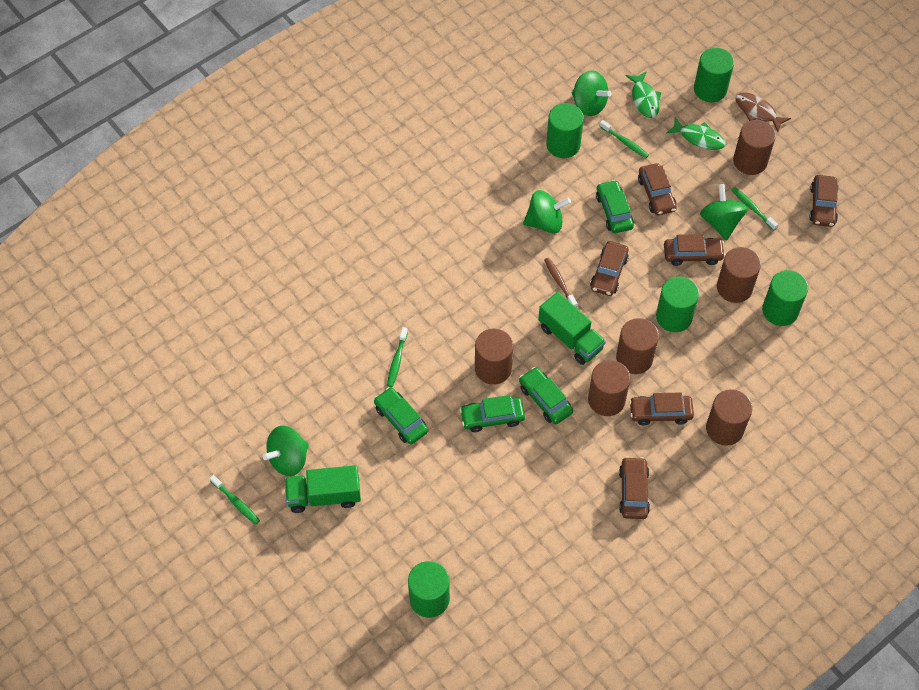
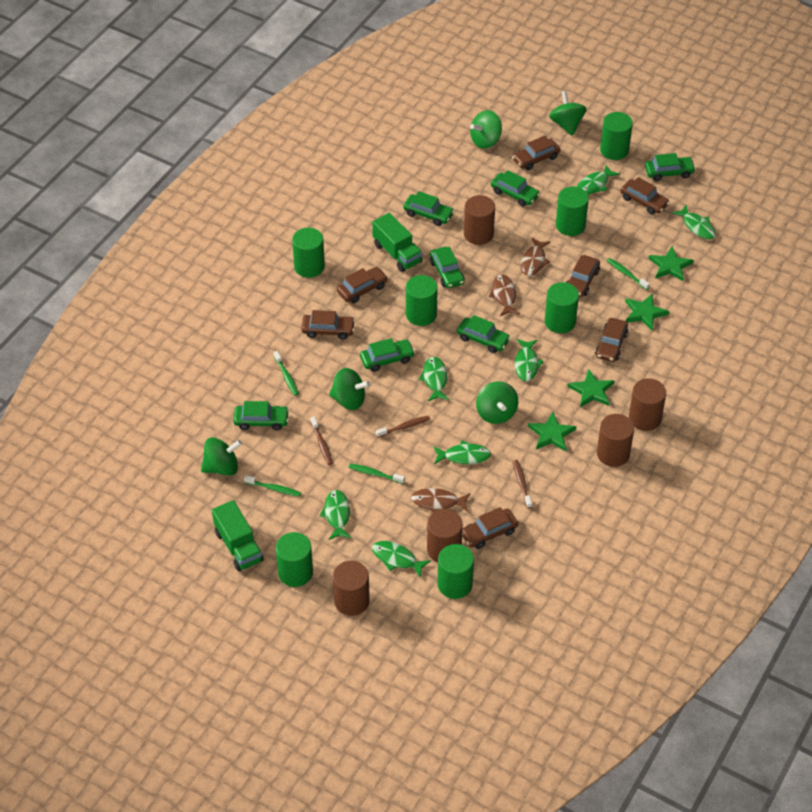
brown car: [590,241,629,296] [619,457,650,519] [629,392,694,425] [638,163,677,215] [664,234,725,266] [809,175,839,227] = 6 -> [302,310,355,340] [337,267,388,303] [462,507,518,549] [512,136,560,170] [566,255,600,297] [595,318,628,362] [620,177,670,215] = 7
brown cylinder: [475,329,513,385] [588,360,630,416] [616,318,659,374] [706,389,752,446] [717,247,761,303] [733,120,776,175] = 6 -> [333,561,370,616] [427,509,463,562] [464,195,495,245] [597,414,634,467] [629,378,666,431] = 5
brown fish: [735,92,791,132] = 1 -> [411,488,470,512] [489,275,520,316] [521,237,551,276] = 3
brown toothbrush: [544,257,578,307] = 1 -> [310,417,333,465] [376,416,430,438] [513,460,532,509] = 3
green car: [374,387,428,444] [460,395,525,432] [519,367,573,424] [596,180,634,233] = 4 -> [233,401,289,430] [360,338,415,372] [403,191,454,226] [430,247,465,288] [457,315,511,353] [491,170,540,207] [645,153,696,181] = 7
green cylinder: [408,561,450,618] [546,103,584,158] [656,276,699,332] [694,48,734,102] [762,270,808,326] = 5 -> [276,532,313,587] [292,228,325,278] [406,275,438,326] [437,544,474,599] [545,282,579,333] [556,187,589,236] [600,112,633,160] = 7
green fish: [626,71,661,118] [666,117,726,150] = 2 -> [319,490,351,540] [372,541,431,577] [419,357,449,401] [433,440,491,464] [515,339,544,381] [577,165,620,195] [672,205,716,239] = 7
green spinning top: [263,426,309,476] [523,190,571,234] [572,70,612,116] [700,184,748,240] = 4 -> [201,437,242,476] [329,368,370,410] [470,110,502,149] [476,381,518,424] [549,91,587,136] = 5
green star: none = 0 -> [528,412,576,451] [567,369,615,408] [625,294,669,331] [648,247,694,281] = 4

